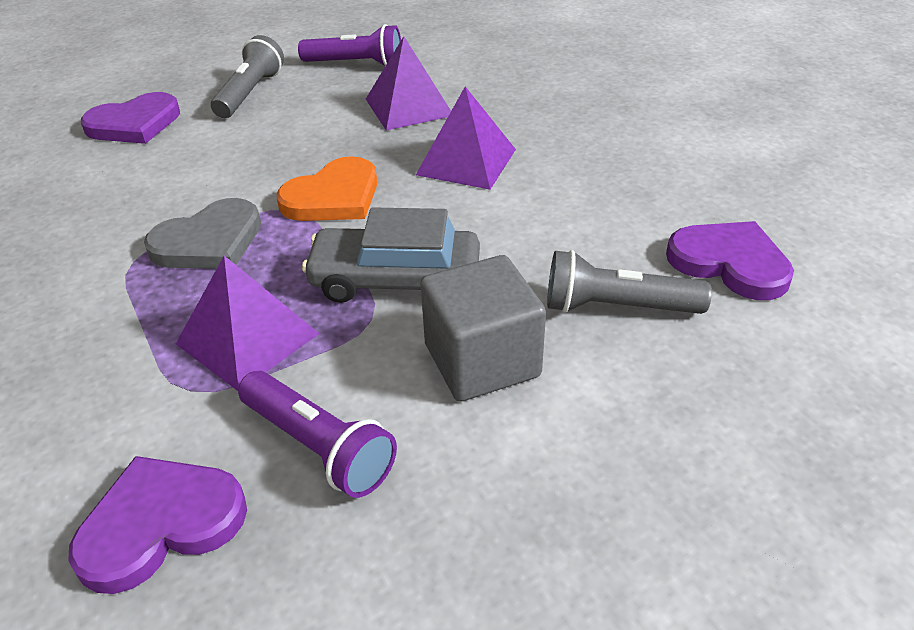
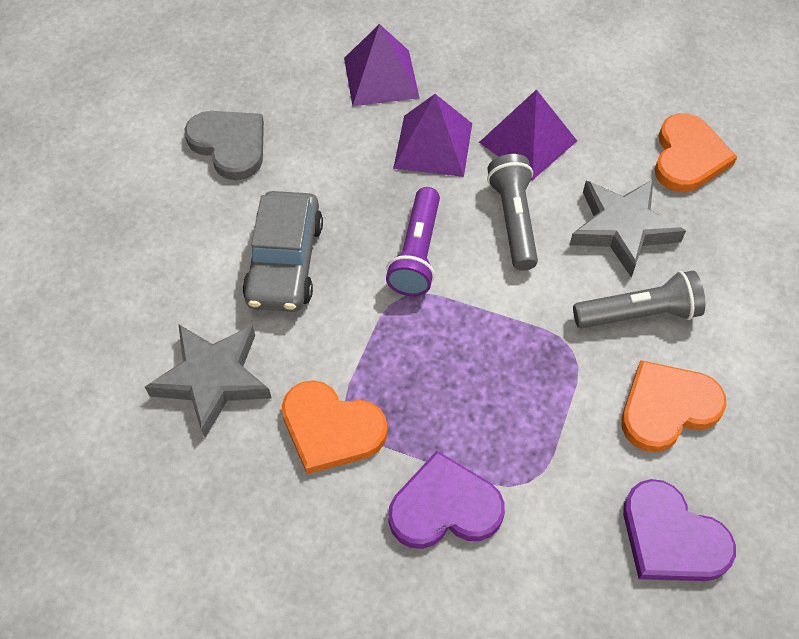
grey cube: [420,255,546,402] = 1 -> none = 0
grey star: none = 0 -> [145,325,271,438] [570,179,686,277] = 2
orange heart: [277,156,377,221] = 1 -> [282,380,388,474] [621,360,727,452] [654,113,737,192] = 3
purple flashlight: [238,371,397,498] [298,24,401,66] = 2 -> [386,187,440,296] = 1
purple heart: [68,456,247,594] [81,92,180,144] [666,221,794,300] = 3 -> [388,451,505,549] [623,479,736,581] = 2

